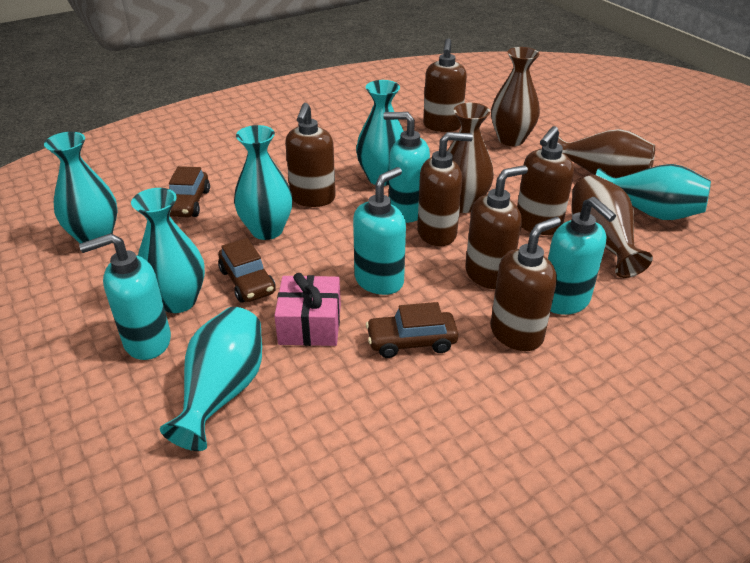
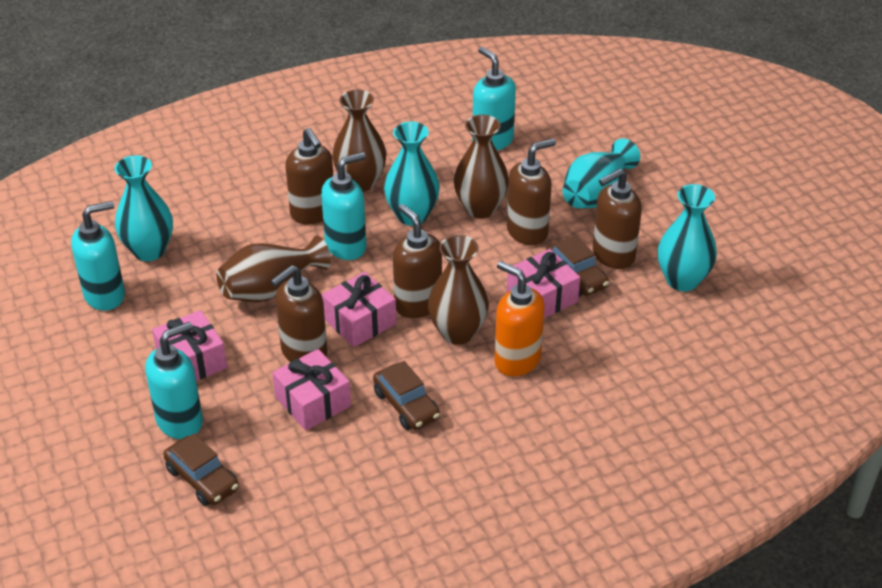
brown soap dispenser: [285,103,336,207] [417,132,473,246] [423,38,467,132] [465,165,528,289] [490,217,561,351] [517,126,574,235] = 6 -> [271,265,327,362] [286,128,333,224] [393,204,442,318] [507,139,556,245] [593,169,642,269] = 5
orange soap dispenser: none = 0 -> [495,261,545,376] = 1
pink gift: [274,273,341,346] = 1 -> [152,310,227,381] [272,349,351,431] [322,272,396,347] [507,249,580,318] = 4
turquoise vase: [44,132,118,243] [131,188,205,313] [160,307,262,451] [234,125,292,240] [356,80,403,186] [596,164,711,220] = 6 -> [115,155,173,261] [384,121,440,226] [563,138,640,208] [658,184,717,291] = 4

